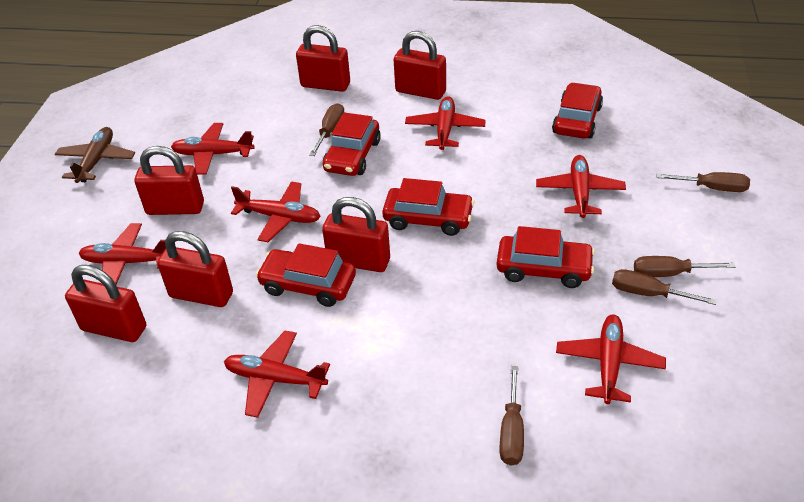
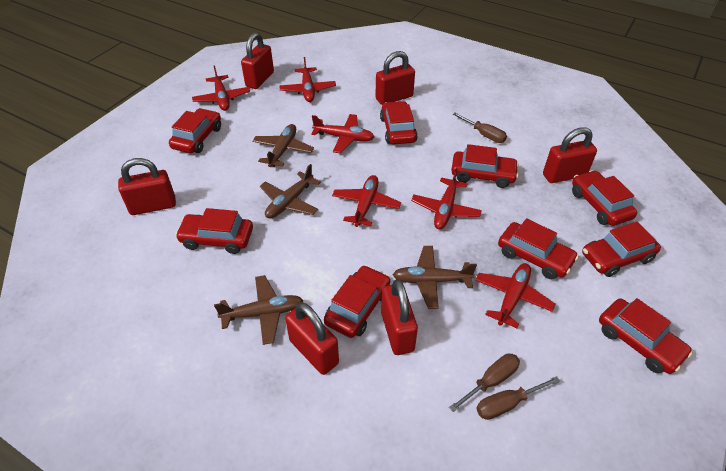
brown plane: [55,127,135,183] = 1 -> [214,275,304,345] [252,124,314,167] [260,164,321,218] [393,246,477,309] = 4
brown screwdriver: [309,103,344,156] [500,366,524,466] [612,269,717,305] [634,256,735,277] [656,172,750,192] = 5 -> [449,353,520,412] [453,113,507,143] [476,376,560,420] = 3
red car: [256,243,356,307] [323,112,381,176] [382,178,475,236] [497,226,595,288] [552,83,603,139] = 5 -> [169,108,221,153] [175,208,253,254] [324,265,390,338] [380,101,418,144] [451,144,519,188] [498,218,579,279] [572,170,637,226] [582,221,661,277] [599,298,693,374] = 9
red plane: [79,223,166,284] [171,123,255,175] [224,331,330,418] [231,181,321,242] [405,96,486,150] [536,155,626,218] [556,314,666,404] = 7 -> [192,65,250,111] [279,57,336,102] [311,114,374,153] [332,175,401,227] [411,168,482,229] [475,263,555,328] = 6

